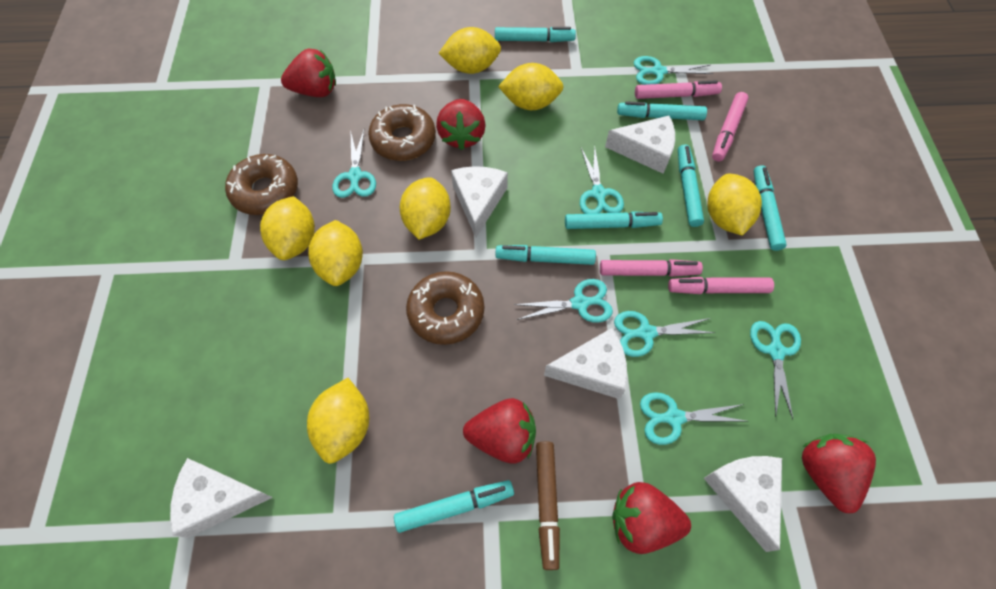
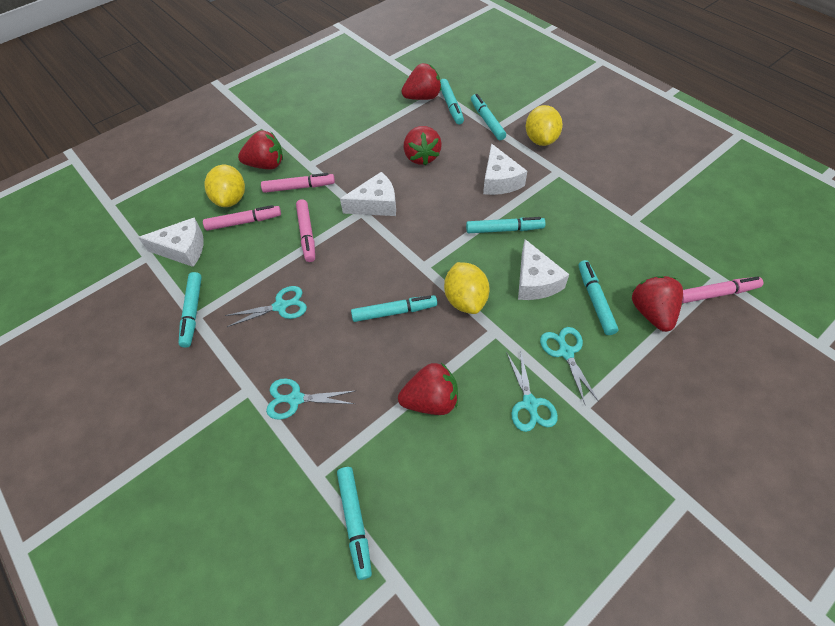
brown donut: [225,154,298,215] [368,104,436,161] [406,271,484,345] = 3 -> none = 0
brown marker: [536,441,560,570] = 1 -> none = 0
turquoise scissors: [332,130,376,198] [514,279,613,323] [580,145,624,214] [614,311,716,357] [634,56,714,85] [640,392,746,445] [750,321,801,419] = 7 -> [225,286,307,327] [266,378,355,420] [506,349,558,432] [540,327,599,404] = 4
white cheese: [170,458,273,538] [451,166,508,237] [544,328,627,399] [605,116,675,174] [704,456,782,552] = 5 -> [138,218,204,267] [340,172,396,216] [483,144,527,195] [518,239,569,300] = 4
yellow lemon: [260,196,315,260] [307,378,369,464] [308,220,363,286] [400,177,451,240] [438,27,501,74] [498,63,563,110] [707,174,762,236] = 7 -> [204,165,245,207] [444,262,490,314] [526,105,563,146] = 3

